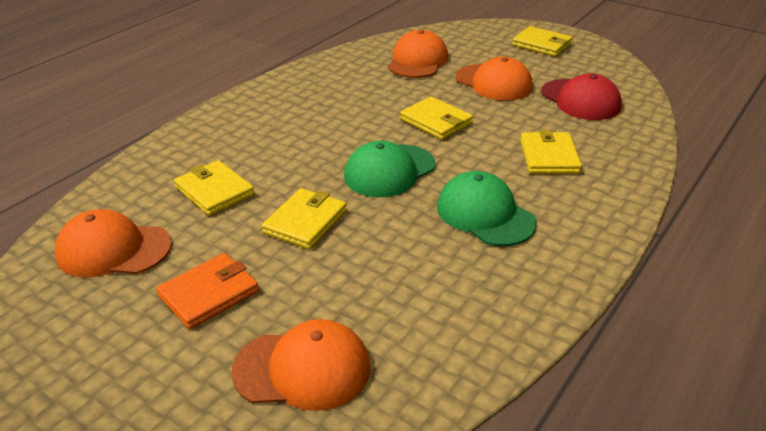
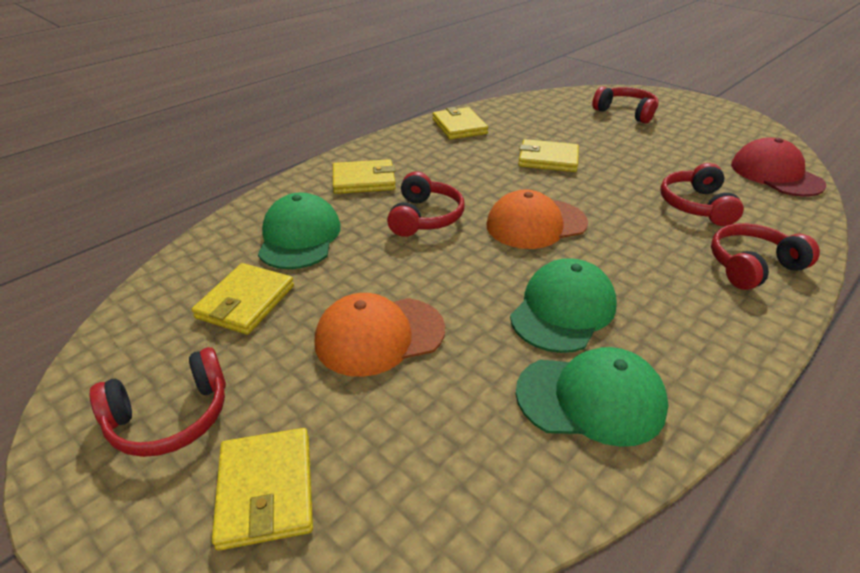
green cap: [344,140,435,197] [437,171,537,246] = 2 -> [258,192,341,269] [510,258,617,353] [516,347,669,447] = 3
orange cap: [55,209,172,278] [232,319,371,411] [388,30,448,78] [455,57,533,101] = 4 -> [315,293,445,377] [487,189,588,249] = 2
orange wallet: [156,253,259,329] = 1 -> none = 0
red headphones: none = 0 -> [90,347,226,457] [387,171,464,237] [592,86,658,124] [660,163,744,226] [711,223,820,290] = 5

